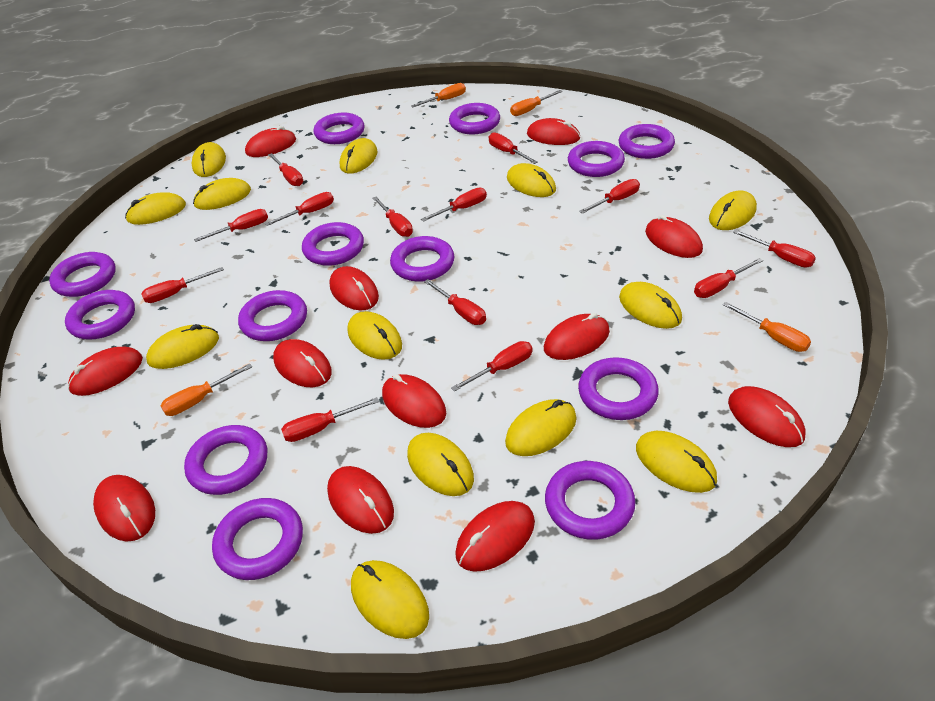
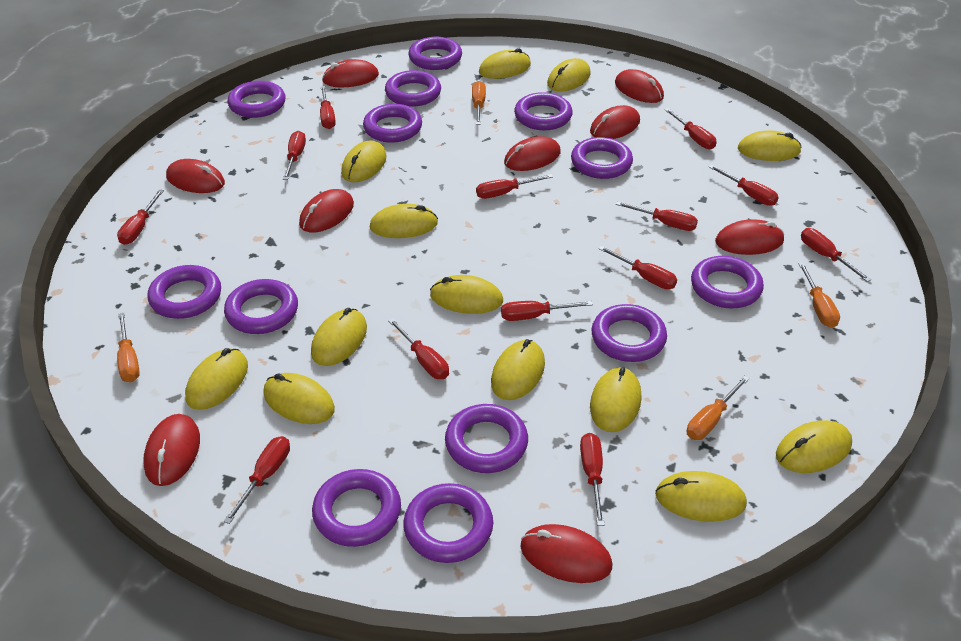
red mouse: [68,347,143,396] [93,475,155,542] [245,126,296,157] [273,339,332,387] [327,466,394,534] [330,266,379,310] [382,374,446,428] [455,501,535,572] [527,118,580,145] [544,313,610,360] [645,215,703,258] [728,386,806,447] = 12 -> [143,414,200,486] [166,159,225,193] [299,189,354,232] [322,59,379,87] [504,136,561,171] [520,524,612,583] [590,105,640,139] [615,69,664,103] [715,219,784,255] = 9

